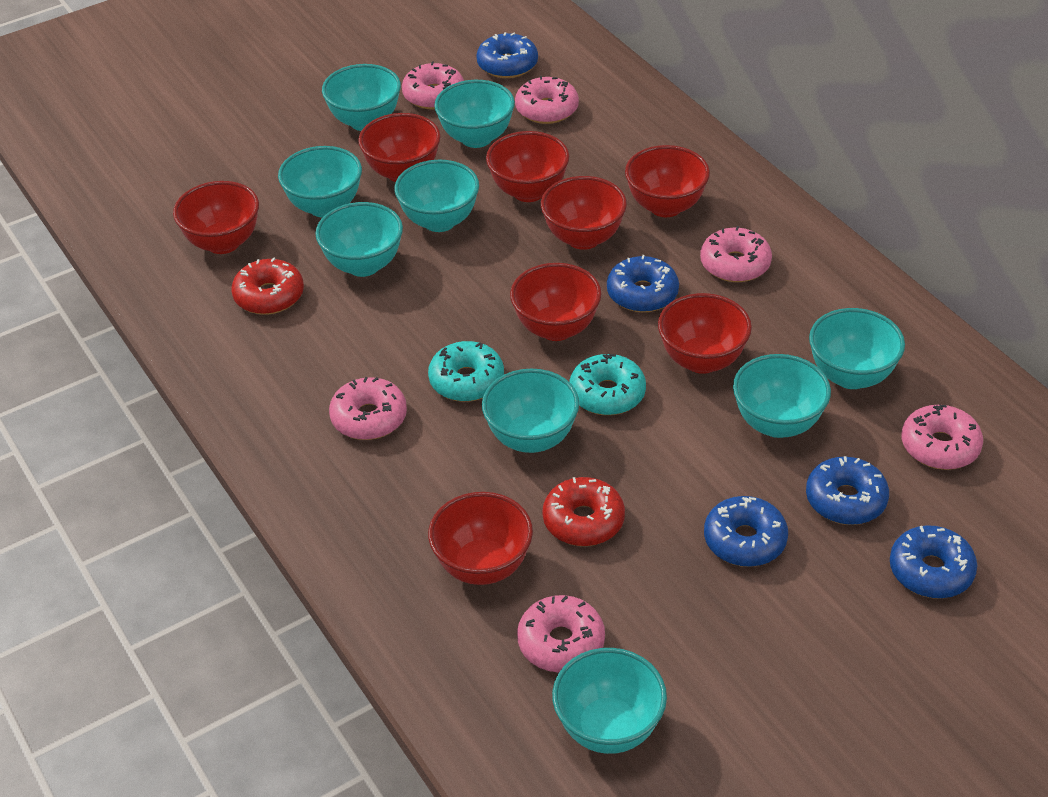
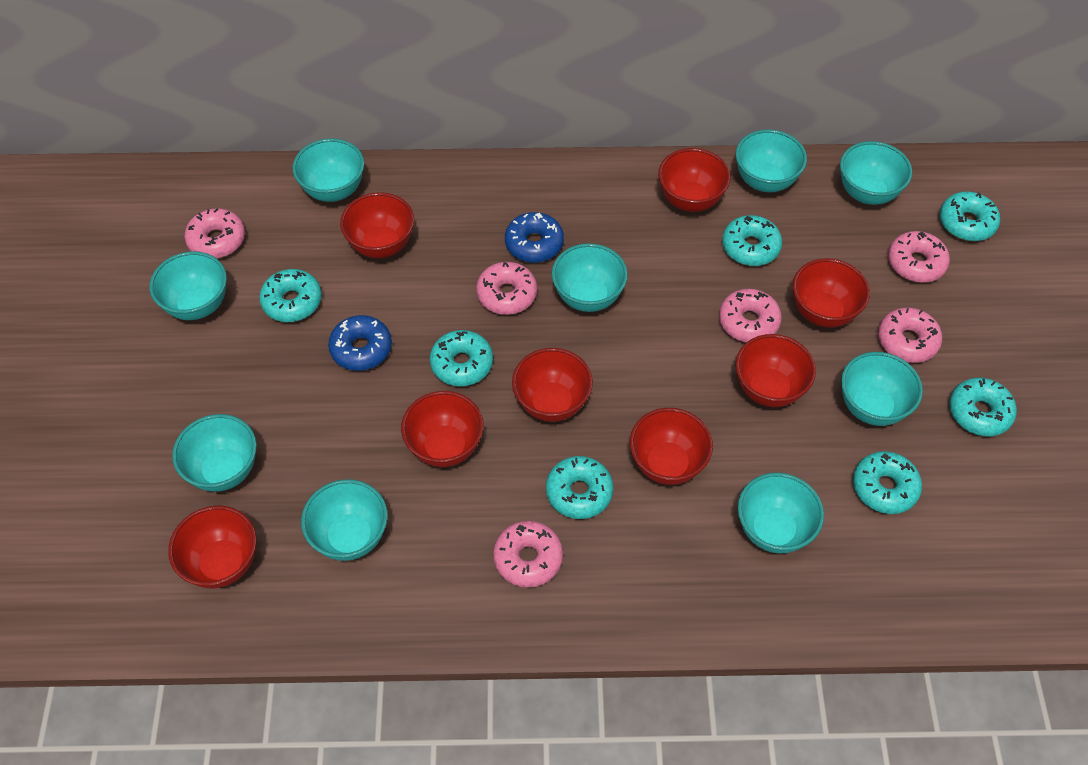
blue donut: [476,32,538,78] [607,255,679,312] [704,496,788,567] [806,456,889,525] [890,525,977,599] = 5 -> [328,315,392,371] [505,212,564,263] = 2
red donut: [231,257,304,315] [542,477,625,546] = 2 -> none = 0
turquoise donut: [428,341,504,402] [569,354,646,415] = 2 -> [259,269,322,322] [430,330,493,386] [546,456,613,519] [722,215,782,266] [853,451,922,514] [940,192,1000,241] [949,378,1017,436] = 7

